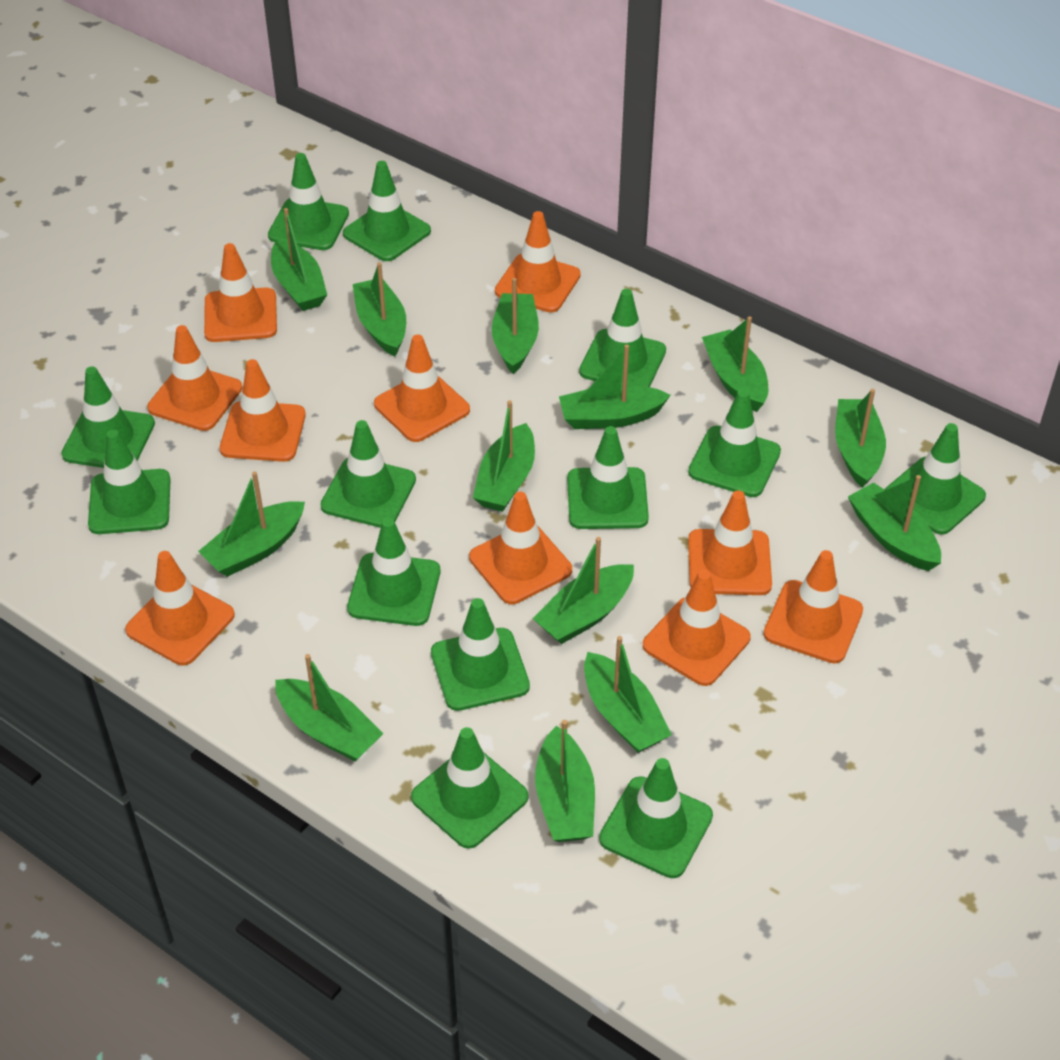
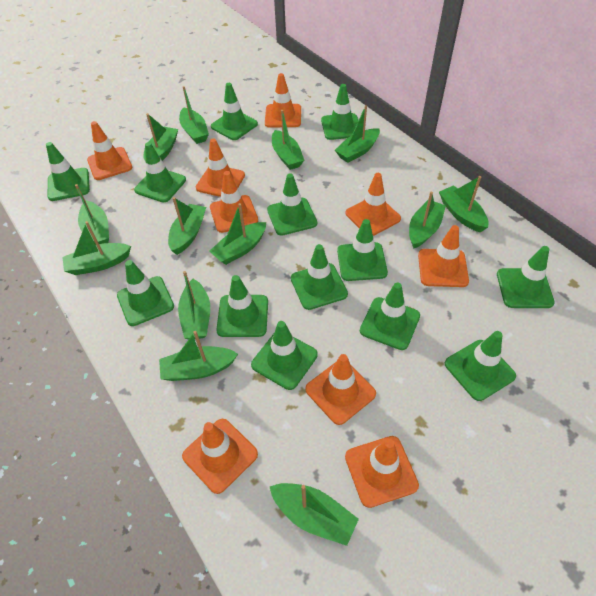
orange traffic cone: [125,551,235,665] [147,325,242,431] [204,243,277,342] [220,359,306,462] [374,334,470,442] [469,492,572,604] [495,211,581,313] [643,570,751,686] [688,490,772,595] [763,550,863,664] = 10 -> [87,121,132,180] [182,419,258,494] [196,138,245,197] [210,171,258,233] [265,73,301,127] [305,354,376,425] [345,436,419,508] [346,173,401,236] [418,225,469,287] = 9

